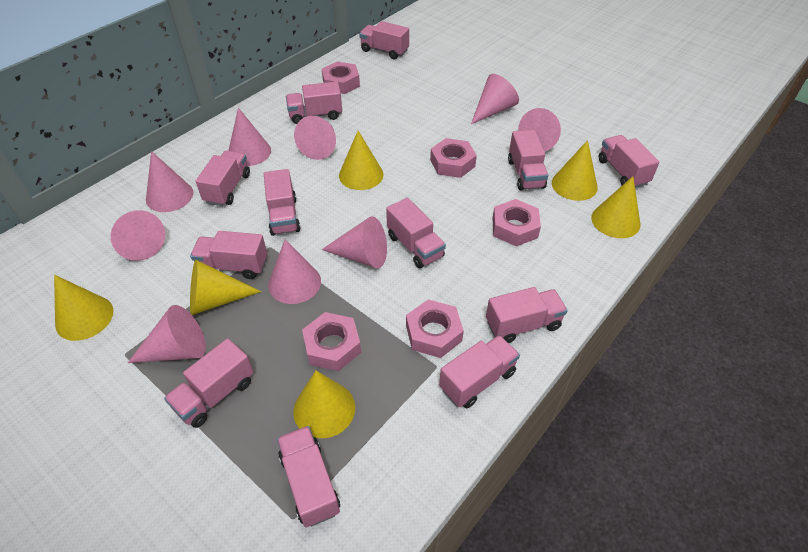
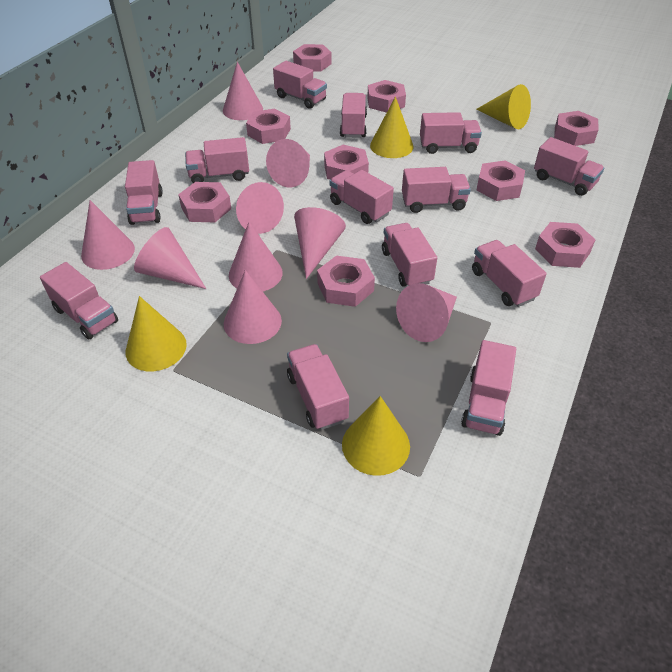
pink nut: [302,312,361,371] [322,61,360,94] [406,300,464,358] [430,138,477,178] [492,199,541,247] = 5 -> [178,182,231,222] [246,109,291,144] [293,44,332,72] [317,256,375,307] [324,145,369,180] [367,80,406,113] [477,161,525,201] [535,222,596,268] [554,111,599,146] = 9
pink truck: [164,338,254,428] [190,231,267,279] [196,150,250,206] [264,169,301,236] [277,426,340,527] [286,81,342,124] [359,21,409,59] [386,198,446,268] [439,335,520,408] [486,287,568,343] [508,130,548,190] [599,135,660,188] = 12 -> [40,262,118,339] [125,160,163,225] [185,137,249,183] [273,61,327,109] [287,344,349,430] [329,170,394,224] [340,93,367,138] [382,223,437,287] [402,167,471,213] [420,112,482,154] [461,340,516,436] [472,240,547,307] [534,137,604,196] = 13
yellow cone: [54,275,113,341] [190,260,261,315] [293,371,355,438] [339,131,384,190] [552,140,598,201] [591,176,640,238] = 6 -> [126,296,187,371] [342,396,410,476] [370,96,414,158] [476,84,531,129] = 4

